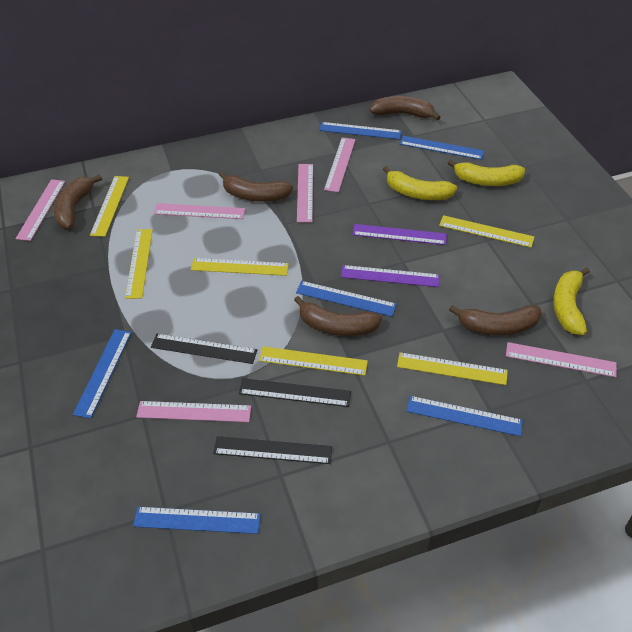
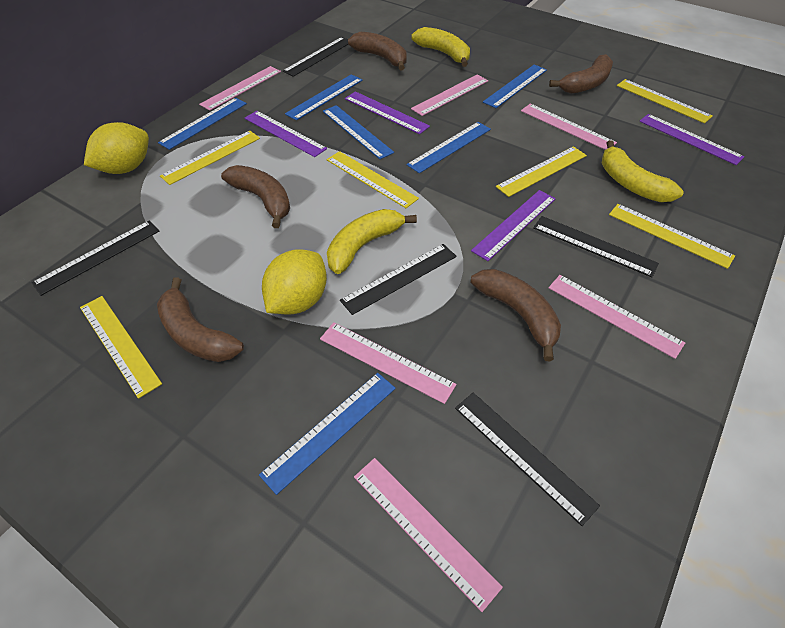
black ruler: [151,334,257,364] [213,436,332,464] [239,378,351,407] = 3 -> [32,221,159,296] [283,37,348,77] [340,244,457,315] [455,393,600,526] [533,216,659,277] = 5
purple ruler: [341,265,440,287] [352,224,447,245] = 2 -> [244,111,327,157] [345,91,430,134] [471,190,556,261] [639,114,745,165] = 4
yellow lemon: none = 0 -> [84,122,149,174] [262,249,327,315] = 2

